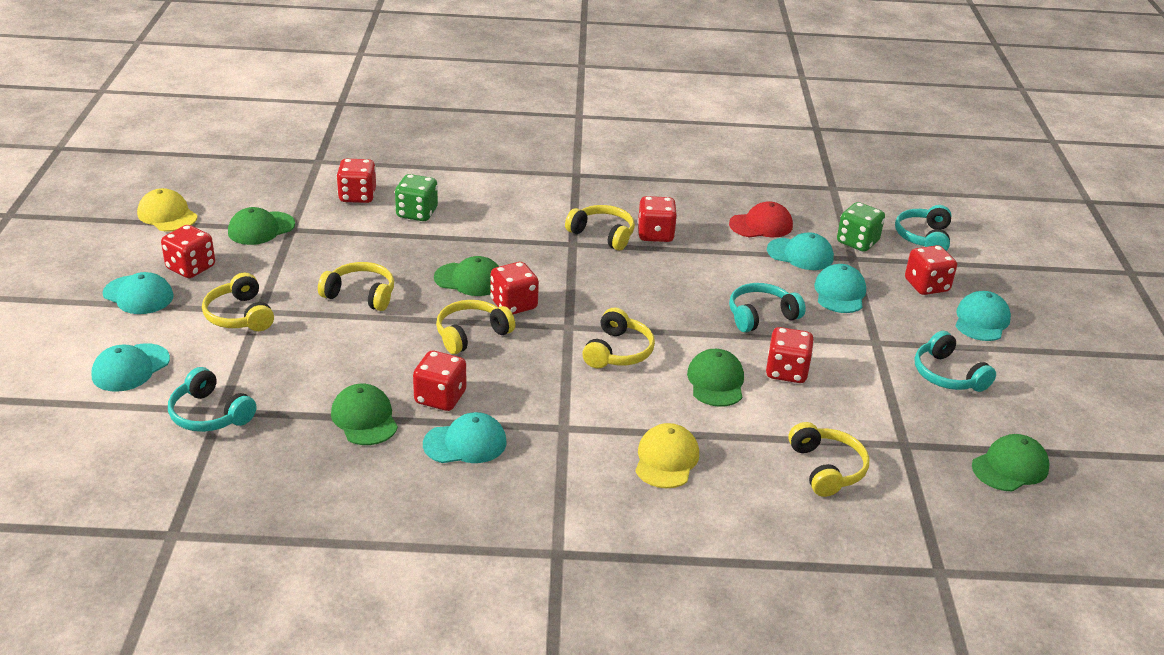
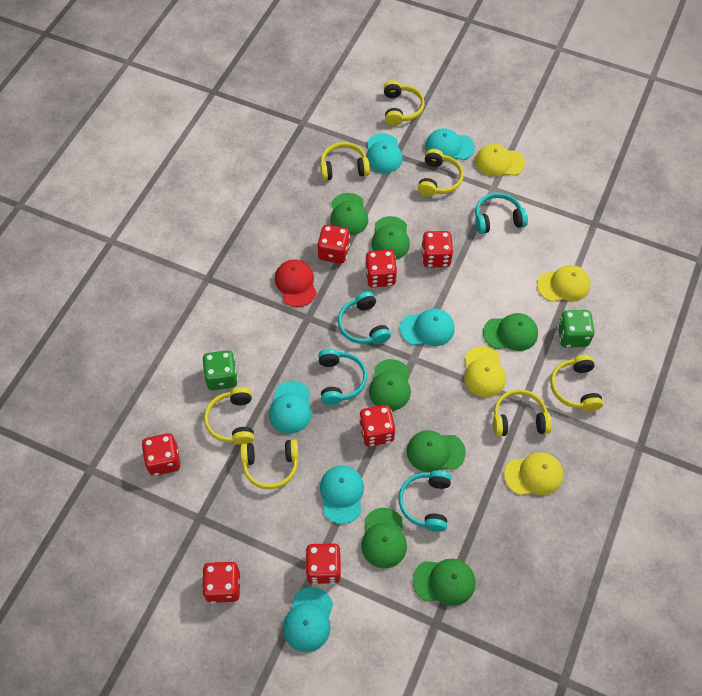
green cap: [228,207,295,245] [331,384,398,445] [434,256,499,296] [687,349,744,407] [972,434,1050,492] = 5 -> [330,193,368,236] [361,508,407,568] [369,359,411,411] [371,216,410,260] [407,430,466,472] [412,558,476,606] [483,313,538,351] = 7
yellow cap: [137,188,198,232] [635,423,699,488] = 2 -> [464,346,506,397] [475,144,525,177] [504,452,564,495] [537,265,591,302] = 4
yellow headphones: [202,273,274,331] [318,262,394,311] [436,300,515,354] [565,205,635,251] [582,307,655,368] [788,422,869,497] = 6 -> [204,387,254,445] [240,440,299,489] [320,142,370,181] [384,80,425,126] [418,149,463,197] [493,389,552,436] [550,355,603,411] = 7

